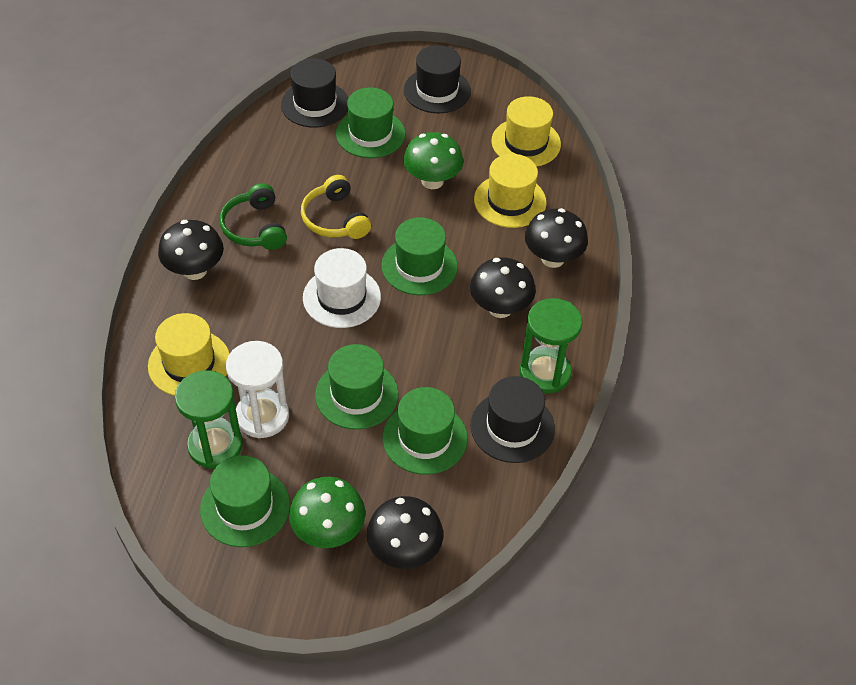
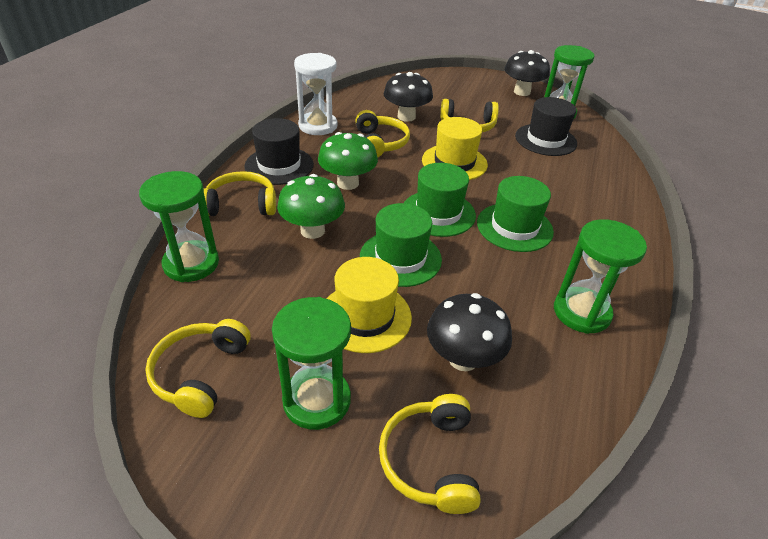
black hat: [281,58,348,128] [404,45,471,113] [470,376,555,463] = 3 -> [244,118,314,185] [515,97,577,156] = 2
black mushroom: [158,220,224,280] [367,496,443,569] [470,257,536,318] [525,208,588,268] = 4 -> [384,72,433,122] [427,293,512,371] [504,50,550,96] = 3
green hat: [200,455,290,547] [315,344,399,430] [336,87,405,158] [381,217,458,295] [382,387,468,475] = 5 -> [360,203,442,287] [404,163,476,237] [477,176,554,252] = 3
green headphones: [219,183,287,250] = 1 -> none = 0
green hourglass: [175,370,243,469] [520,298,582,394] = 2 -> [139,171,219,282] [272,297,351,430] [544,45,595,118] [554,219,647,334] = 4
white hat: [303,248,381,328] = 1 -> none = 0
yellow hat: [148,313,230,396] [474,154,547,228] [491,96,561,166] = 3 -> [327,257,412,353] [422,117,488,180] = 2
yellow headphones: [301,175,371,239] = 1 -> [145,319,251,418] [204,171,276,216] [355,110,410,157] [379,394,481,514] [440,99,499,132] = 5

